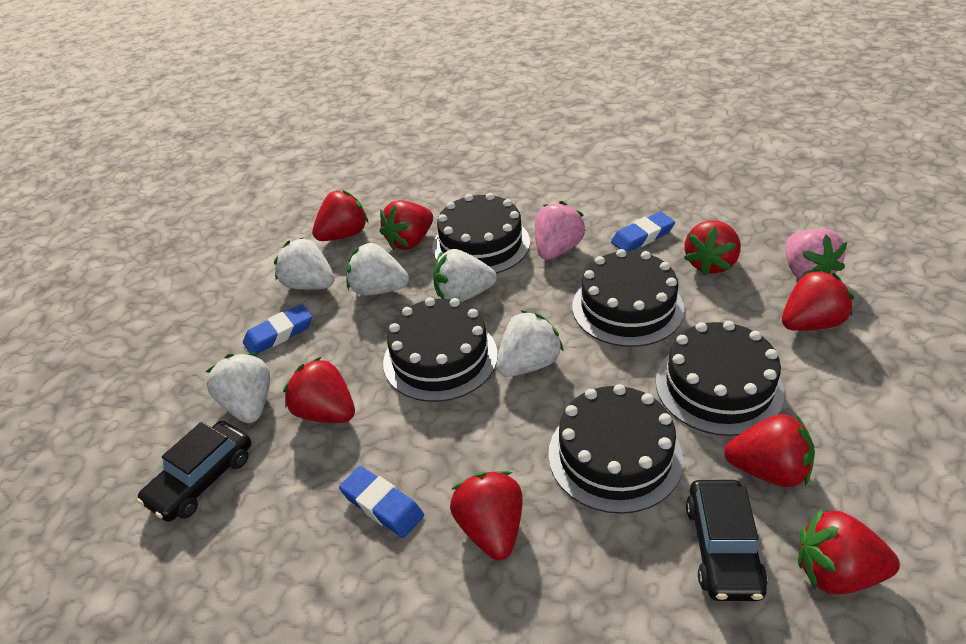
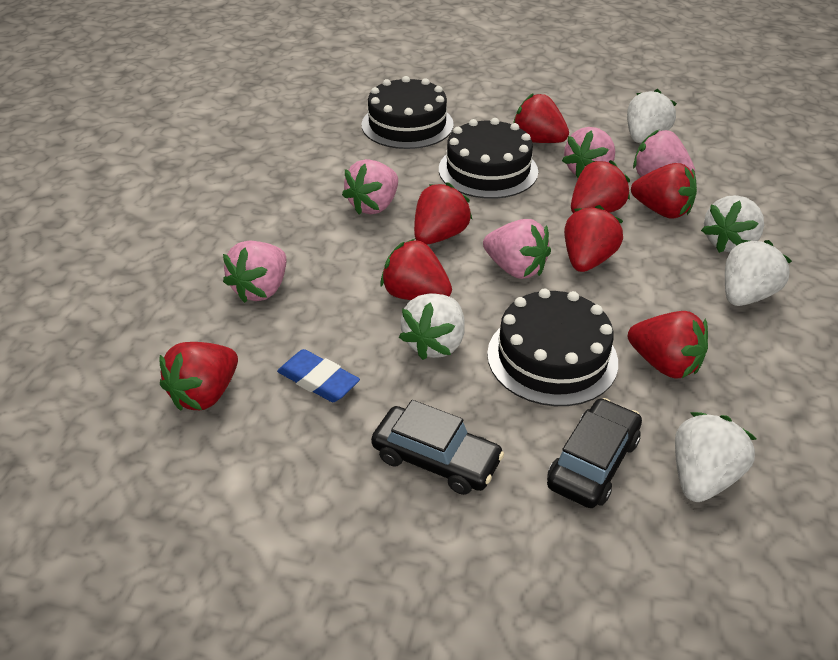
black cake: [383,297,498,402] [432,193,530,274] [548,384,684,514] [572,249,685,347] [656,321,785,436] = 5 -> [361,76,454,149] [439,118,538,199] [487,288,618,406] = 3
blue eraser: [243,305,312,353] [339,466,424,538] [611,212,675,251] = 3 -> [277,349,360,402] = 1
pink strawberry: [535,201,586,260] [786,228,847,279] = 2 -> [223,241,287,303] [342,159,398,215] [483,219,551,279] [562,127,615,178] [633,130,696,177] = 5

